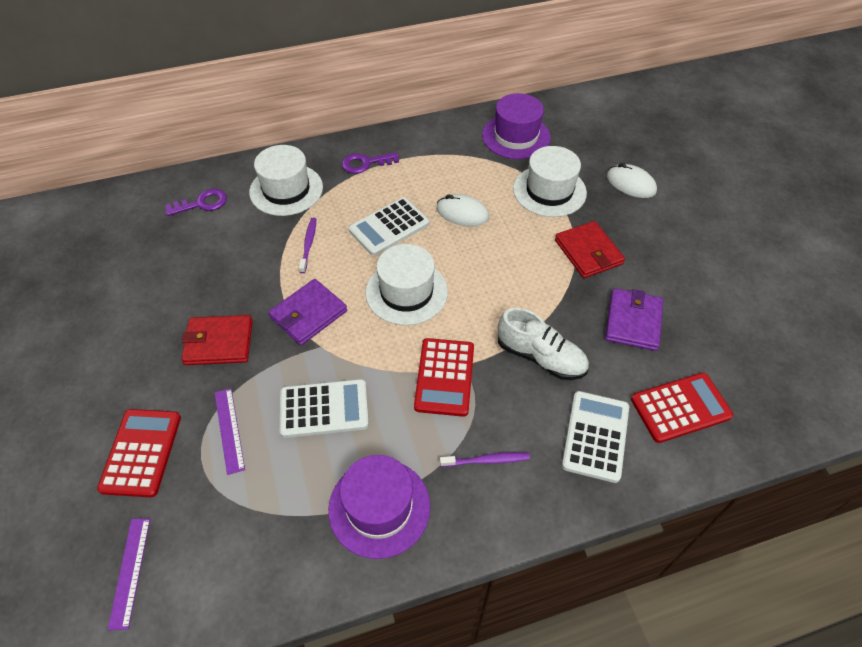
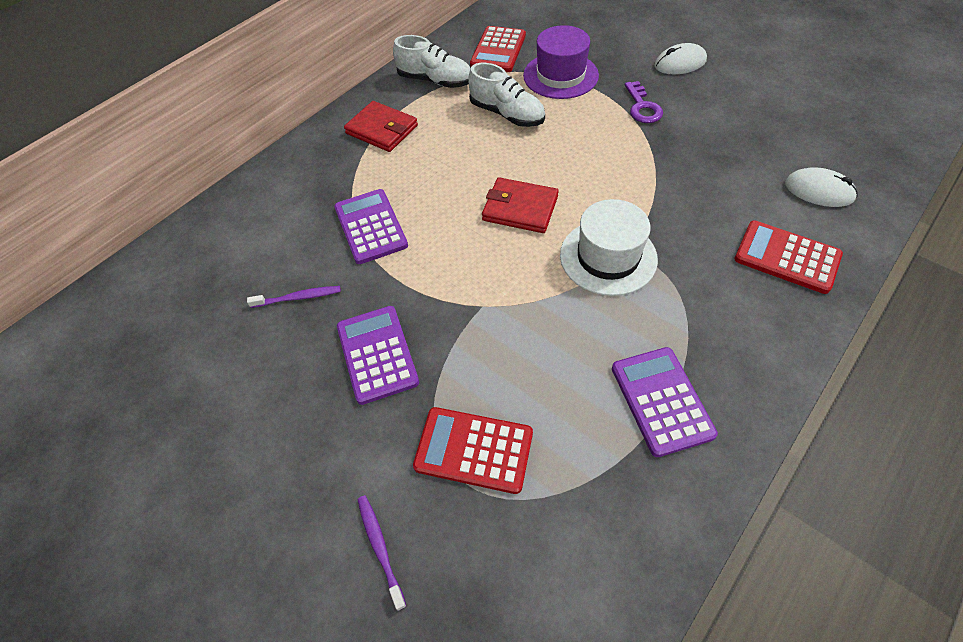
purple calculator: none = 0 -> [334,189,408,264] [337,306,419,405] [612,347,718,457] = 3
purple hat: [328,455,430,559] [482,93,551,159] = 2 -> [523,25,599,99] = 1
purple key: [165,189,227,216] [342,152,399,174] = 2 -> [625,81,663,123] = 1
purple ruler: [108,518,150,630] [215,388,245,475] = 2 -> none = 0
purple wallet: [268,279,347,345] [605,288,663,351] = 2 -> none = 0
white calculator: [280,379,369,438] [349,197,430,256] [562,391,629,483] = 3 -> none = 0
white hat: [249,145,323,216] [365,244,448,325] [513,146,587,217] = 3 -> [560,199,658,296] = 1
white shoe: [498,308,589,380] = 1 -> [393,35,471,88] [468,63,545,127] = 2

